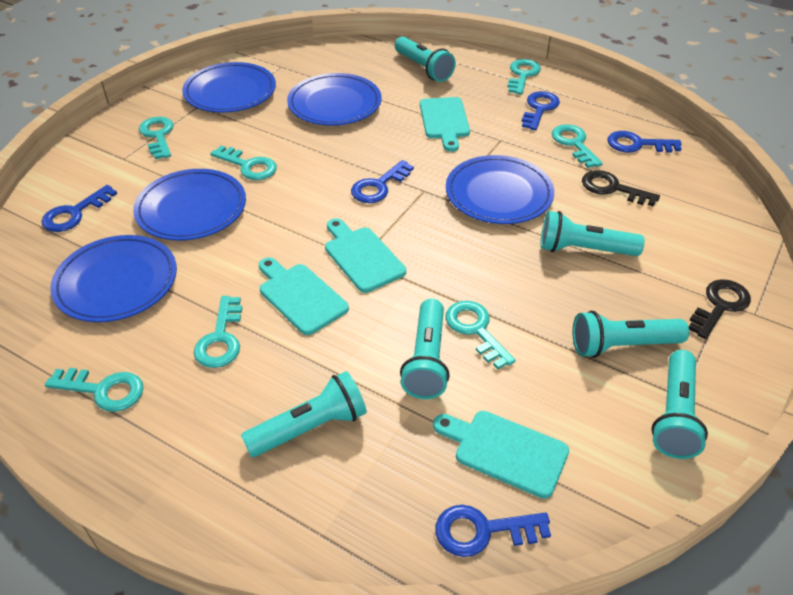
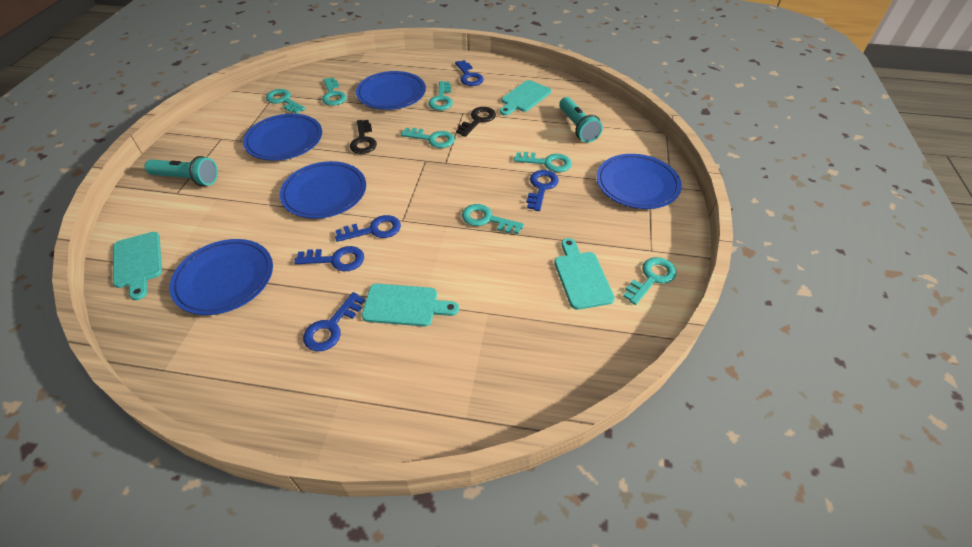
turquoise flashlight: [241,371,367,457] [395,36,456,82] [400,299,450,399] [540,211,645,256] [573,311,689,358] [651,350,708,459] = 6 -> [145,156,218,186] [559,97,603,143] = 2

